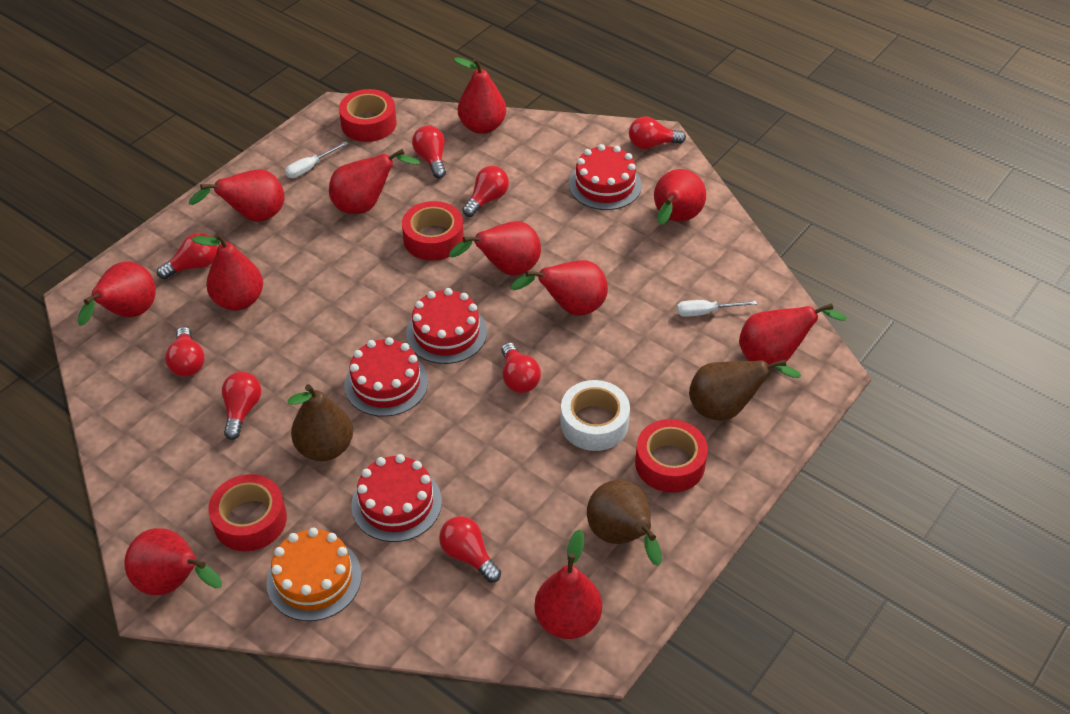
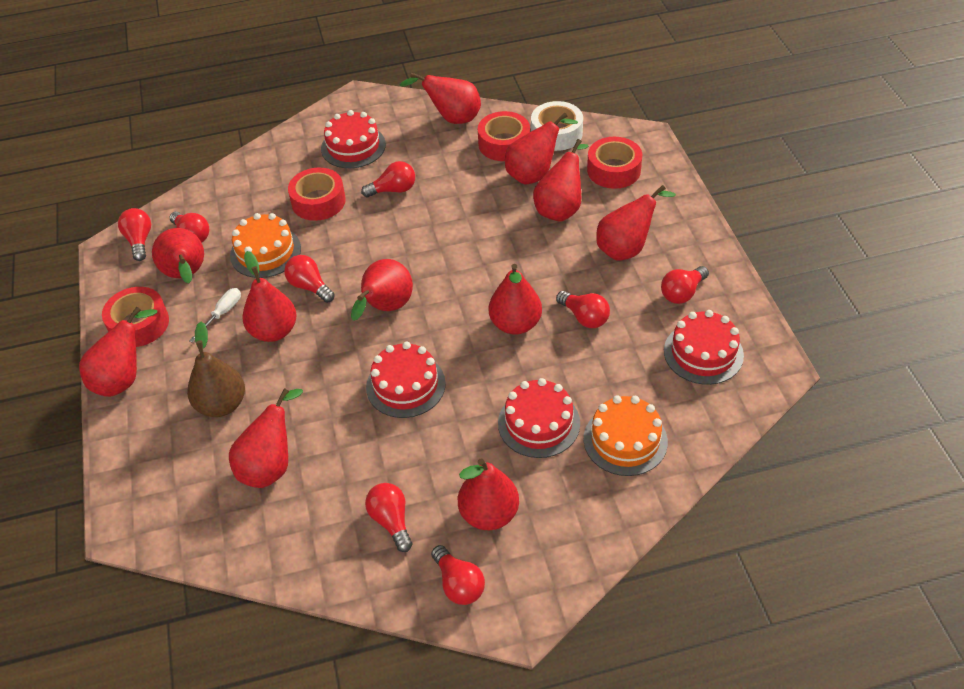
brown pear: [288,384,353,461] [587,480,662,566] [689,360,801,420] = 3 -> [187,322,245,417] = 1
orange cake: [266,528,362,621] = 1 -> [230,213,301,278] [584,395,668,476] = 2
white screwdriver: [285,142,348,178] [677,300,757,317] = 2 -> [189,288,241,343] = 1

